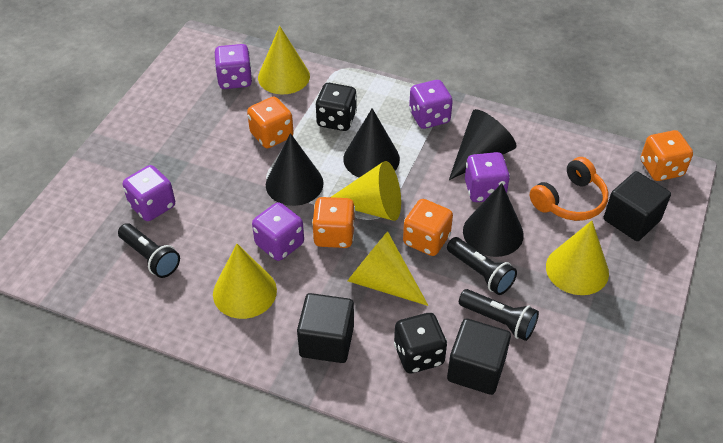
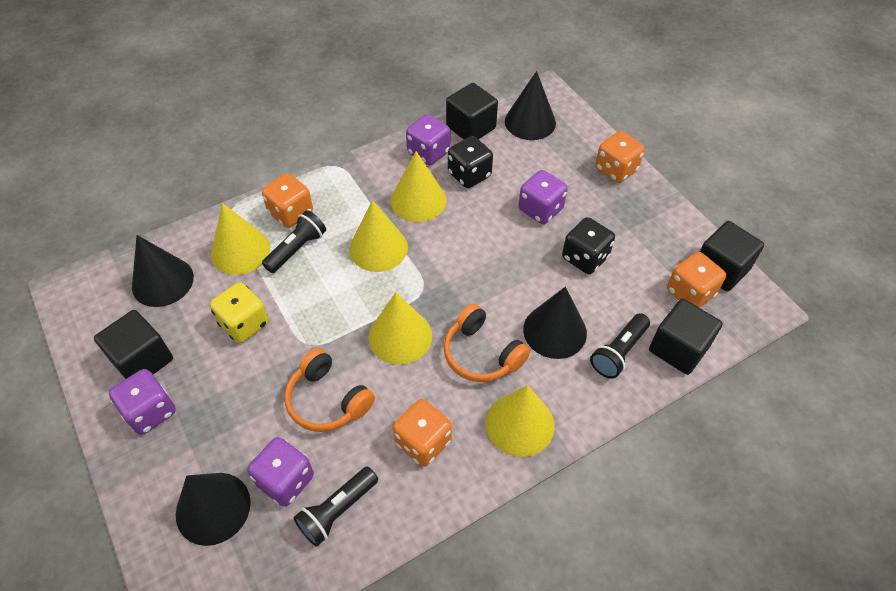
black cube: [297,293,354,363] [447,319,511,395] [604,171,671,241] = 3 -> [94,310,173,379] [446,83,498,139] [649,299,723,375] [700,221,764,292] = 4
orange headphones: [530,157,609,221] = 1 -> [284,348,375,432] [443,304,530,382] = 2
purple dice: [123,165,175,221] [215,44,252,89] [252,202,304,261] [409,80,453,129] [465,152,510,202] = 5 -> [109,369,176,435] [247,437,314,507] [406,114,450,165] [519,170,568,224] = 4
yellow dice: none = 0 -> [210,282,269,343] = 1

